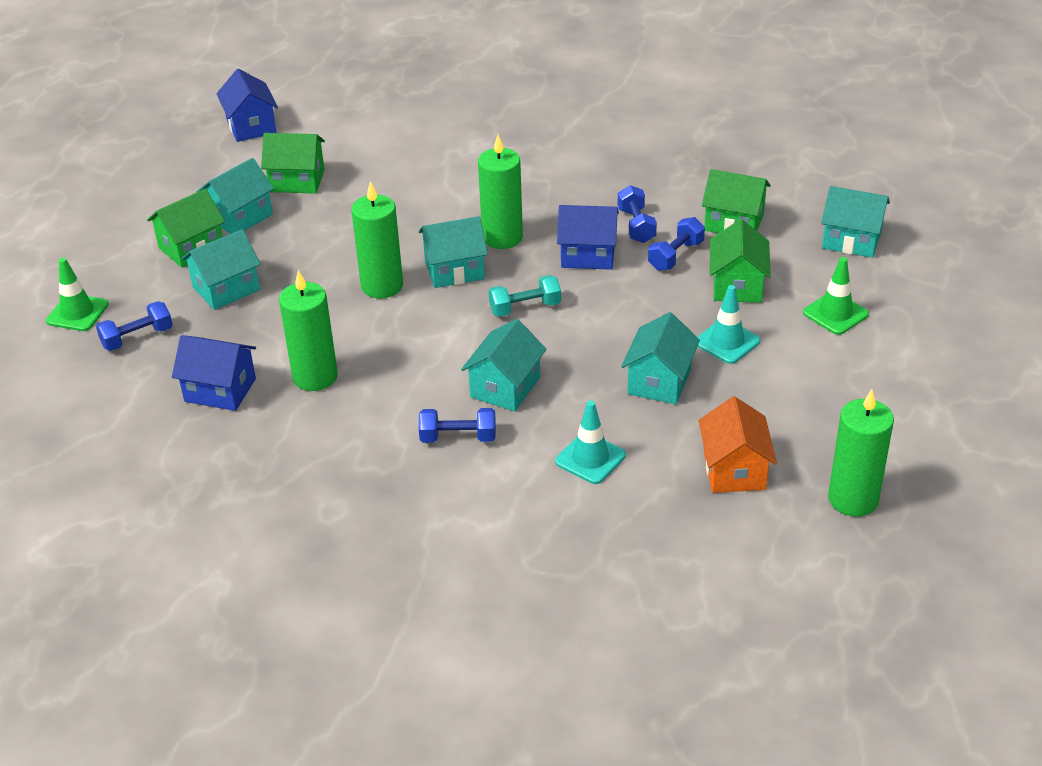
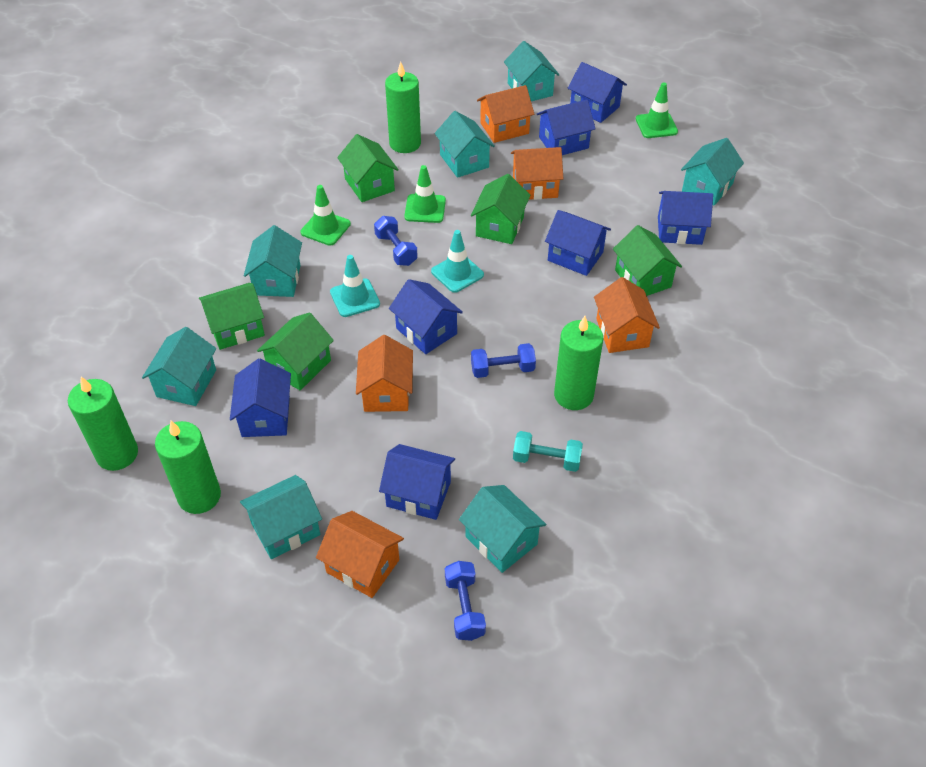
blue dumbbell: [96,301,173,351] [419,408,496,443] [618,185,657,243] [648,217,705,271] = 4 -> [374,216,418,266] [445,561,486,641] [471,343,536,378] = 3
blue house: [172,335,256,411] [217,69,278,142] [557,205,619,270] = 3 -> [230,358,291,437] [379,444,455,520] [389,279,463,354] [537,100,596,155] [545,210,611,276] [568,62,627,123] [658,191,713,245] = 7
green house: [147,189,225,268] [261,133,325,194] [702,169,771,233] [710,219,771,303] = 4 -> [199,283,265,350] [257,312,334,391] [337,134,399,202] [471,174,530,244] [613,225,682,296] = 5
green traffic cone: [46,258,109,331] [803,257,869,335] = 2 -> [300,185,351,246] [404,165,446,223] [636,82,678,138] = 3
orange house: [699,396,777,493] = 1 -> [316,511,404,598] [356,335,413,412] [477,85,534,143] [511,147,563,200] [594,277,660,353] = 5
turquoise house: [181,229,261,310] [196,158,274,234] [418,216,488,288] [461,319,547,412] [621,312,700,404] [821,186,890,258] = 6 -> [142,327,216,406] [240,475,322,559] [244,225,302,297] [435,111,495,178] [459,485,546,573] [504,41,559,101] [681,138,744,206] = 7

